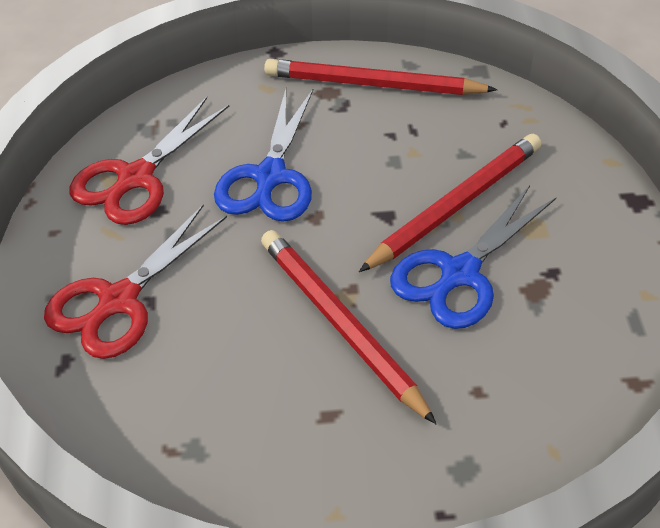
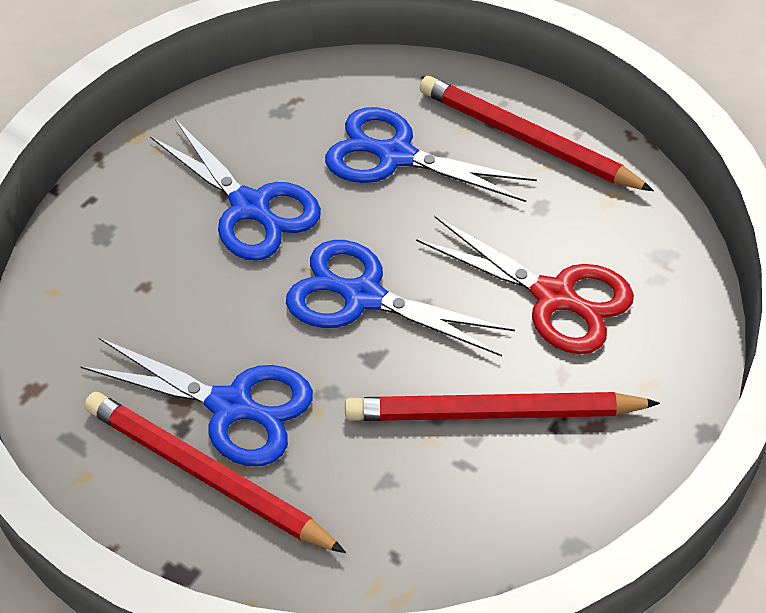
blue scissors: [214,89,313,222] [390,185,556,329] = 2 -> [80,337,313,466] [150,119,321,261] [286,240,515,356] [325,107,537,202] = 4
red scissors: [44,205,227,359] [69,97,229,225] = 2 -> [416,216,634,354] = 1

